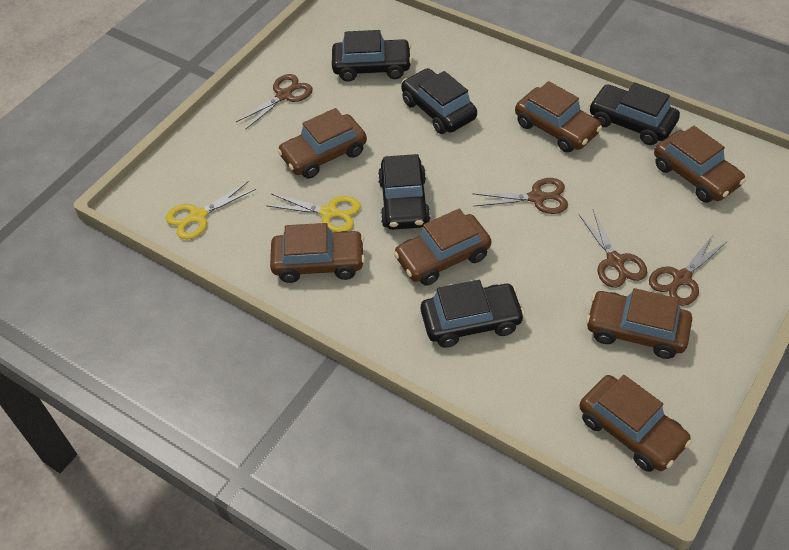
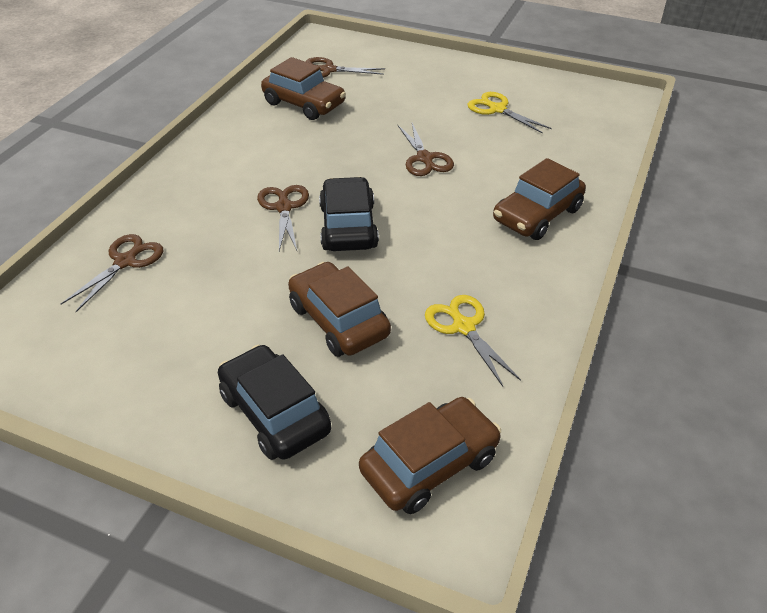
black car: [332,30,412,82] [378,154,430,230] [401,68,477,134] [421,280,525,348] [589,82,680,145] = 5 -> [218,345,331,460] [319,177,379,251] = 2
brown car: [270,223,365,283] [277,108,367,179] [394,209,491,285] [515,81,602,153] [579,375,692,472] [586,288,692,359] [654,126,746,203] = 7 -> [261,57,346,120] [288,262,391,357] [359,397,501,514] [493,158,586,240] = 4

